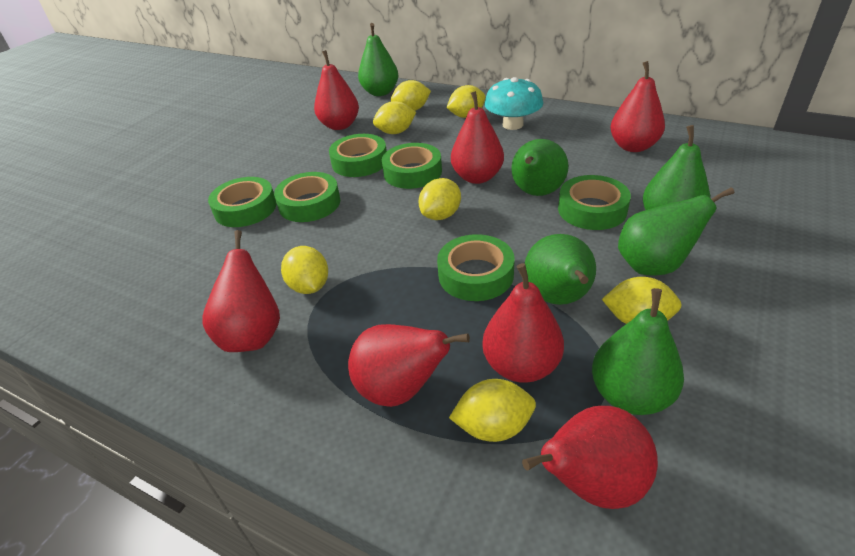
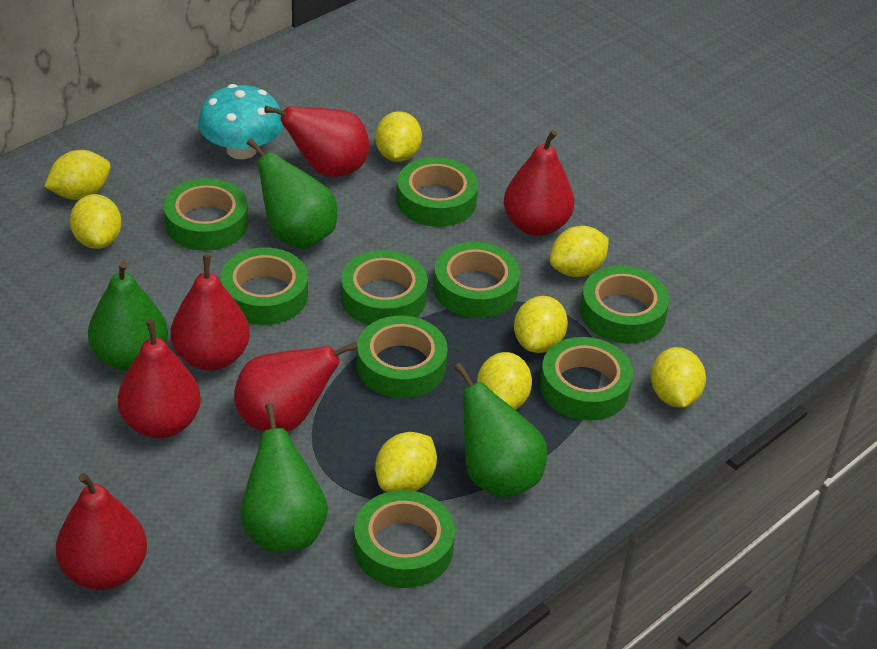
green pear: [358,23,398,96] [511,139,569,196] [525,234,596,305] [592,288,684,415] [618,187,734,276] [643,125,710,210] = 6 -> [88,261,168,371] [240,403,328,552] [247,138,337,249] [454,363,547,498] = 4
green tape: [208,177,277,227] [274,172,340,222] [329,134,387,177] [382,143,442,189] [437,234,515,301] [558,175,631,230] = 6 -> [164,178,248,251] [221,247,308,325] [341,250,428,325] [354,490,455,588] [357,316,448,398] [397,157,478,227] [433,242,520,318] [540,337,633,421] [580,266,669,344] = 9
red pear: [202,230,280,352] [314,50,359,130] [348,324,470,407] [451,91,504,184] [482,263,564,383] [522,406,658,509] [610,61,665,152] = 7 -> [56,473,147,590] [118,320,201,438] [171,255,250,371] [234,342,358,431] [264,106,369,177] [504,130,574,236] = 6
yellow lemon: [281,246,328,294] [373,101,416,134] [391,80,431,111] [419,178,461,220] [447,85,486,118] [449,379,536,442] [602,277,682,324] = 7 -> [44,150,111,200] [70,194,122,249] [375,112,422,162] [375,432,437,492] [477,352,532,410] [514,296,568,353] [550,226,609,277] [651,347,706,408] = 8

